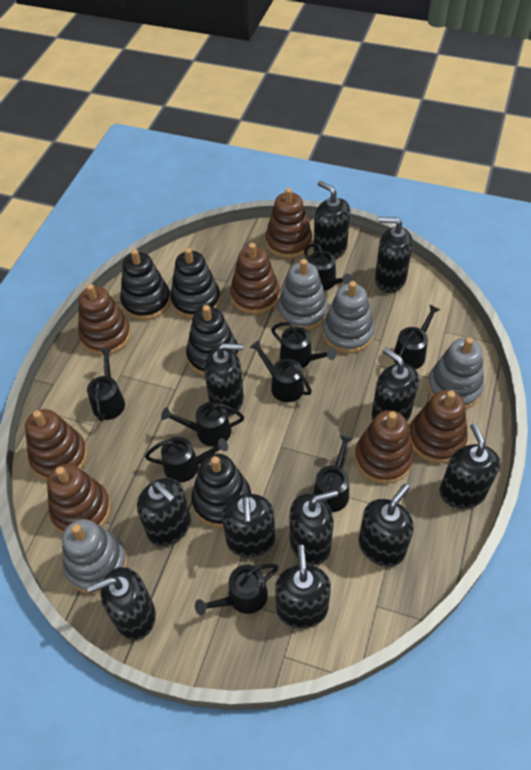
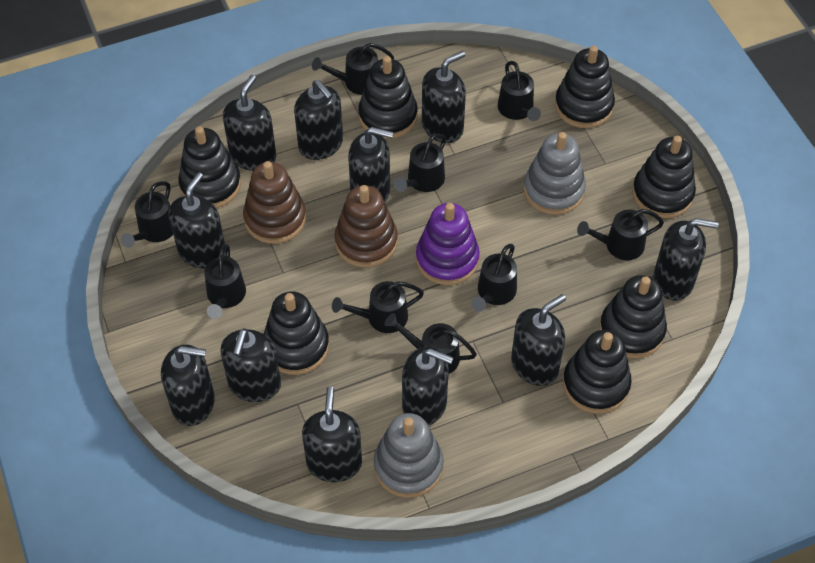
black stacking toy: [120,249,171,320] [170,248,220,319] [186,305,239,376] [192,454,251,528] = 4 -> [178,126,241,208] [264,291,329,375] [358,56,418,139] [555,45,615,128] [563,330,632,414] [600,275,667,358] [632,136,696,218] = 7
brown stacking toy: [25,409,88,480] [47,464,111,534] [78,284,131,355] [230,243,280,314] [265,188,312,259] [355,410,414,484] [409,390,468,463] = 7 -> [243,161,306,244] [334,185,398,268] = 2
grey stacking toy: [62,519,128,594] [278,259,328,331] [322,281,374,353] [427,337,484,409] = 4 -> [374,413,444,498] [524,132,586,215] = 2
purple stacking toy: none = 0 -> [416,203,480,285] = 1

